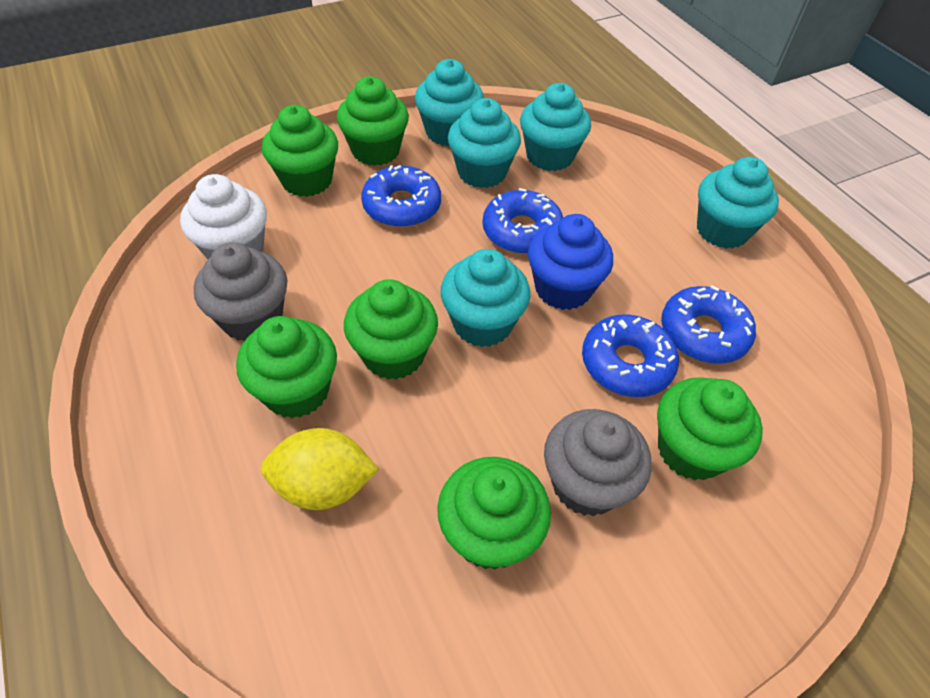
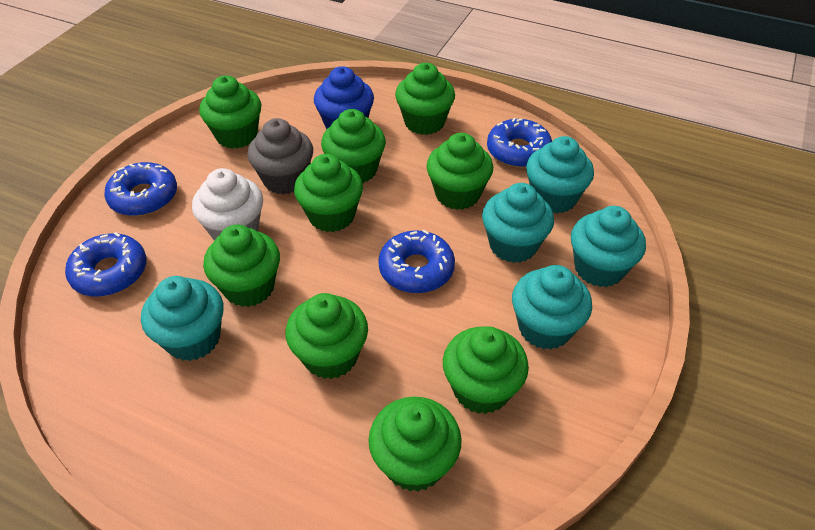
green cupcake: [236,316,337,418] [262,105,338,197] [337,76,409,166] [344,279,438,380] [437,457,551,570] [657,377,763,481] = 6 -> [199,75,261,149] [203,224,280,307] [285,293,368,379] [294,154,363,232] [321,109,386,183] [368,397,462,491] [395,63,455,135] [426,133,493,210] [443,326,529,414] = 9
grey cupcake: [194,242,287,341] [544,409,652,516] = 2 -> [247,118,313,194] = 1
yellow lemon: [261,428,379,510] = 1 -> none = 0

